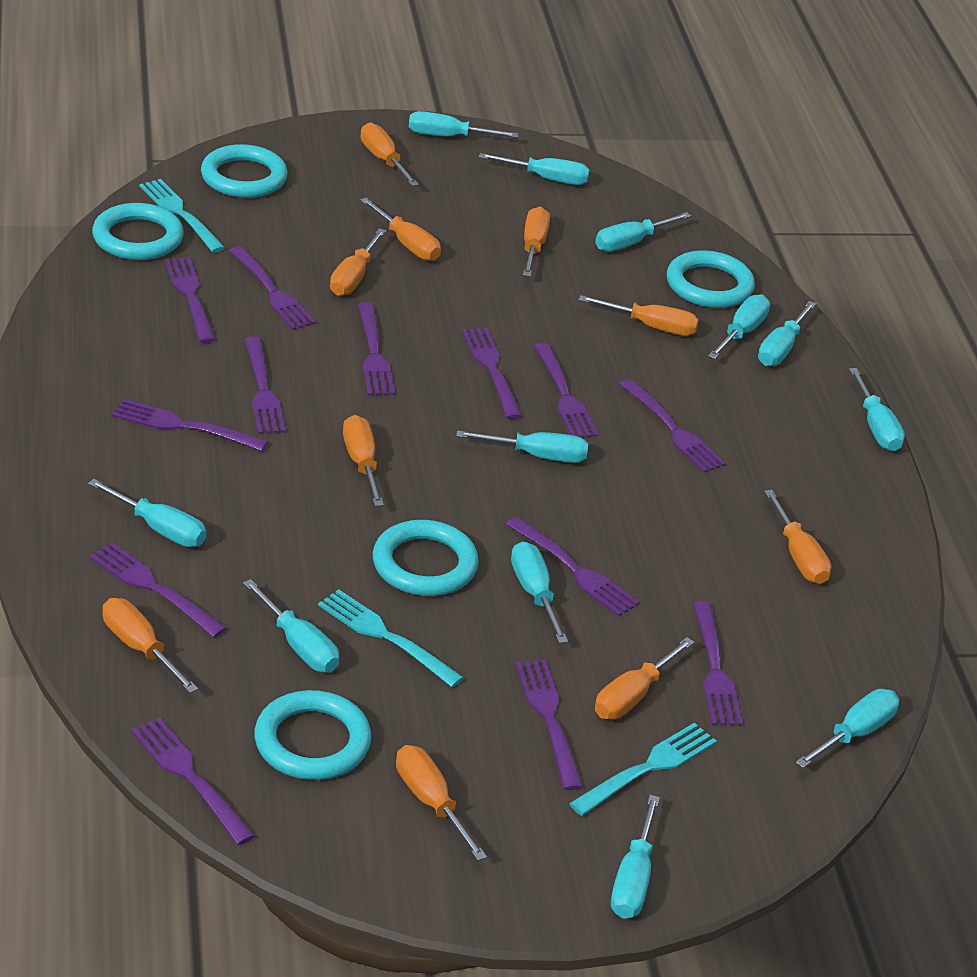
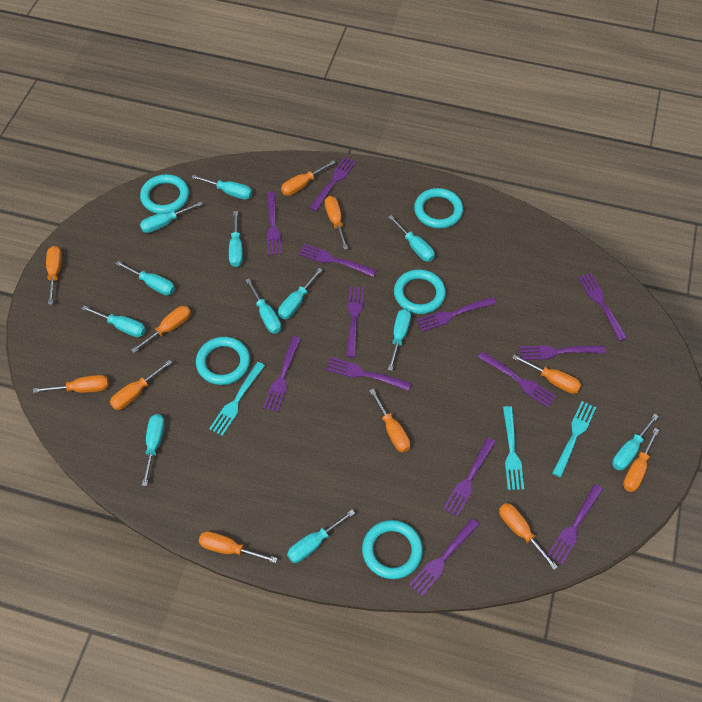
orange screwdriver: [103,598,198,693] [330,228,386,296] [343,415,384,507] [360,198,441,261] [361,122,419,186] [396,745,487,861] [523,207,550,277] [579,295,699,336] [595,637,694,720] [764,490,832,584] = 10 -> [33,375,109,393] [46,246,62,305] [110,360,172,410] [131,306,191,353] [199,531,277,563] [281,161,335,196] [325,196,348,250] [369,389,410,453] [499,503,558,570] [512,354,581,394] [623,428,659,492] = 11

